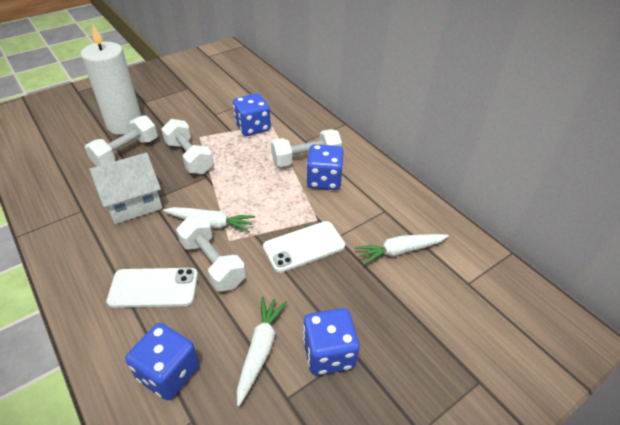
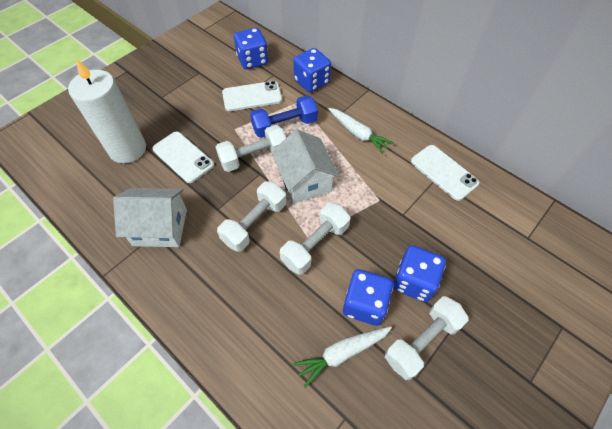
blue dumbbell: none = 0 -> [250,95,318,138] = 1
white carrot: [163,207,255,233] [237,297,287,407] [355,234,449,265] = 3 -> [293,326,392,388] [328,108,393,154] = 2
white house: [89,152,162,224] = 1 -> [113,188,187,247] [272,129,339,203] = 2
white phone: [106,268,198,308] [263,221,345,273] = 2 -> [152,132,214,183] [222,81,282,111] [411,145,479,201] = 3

